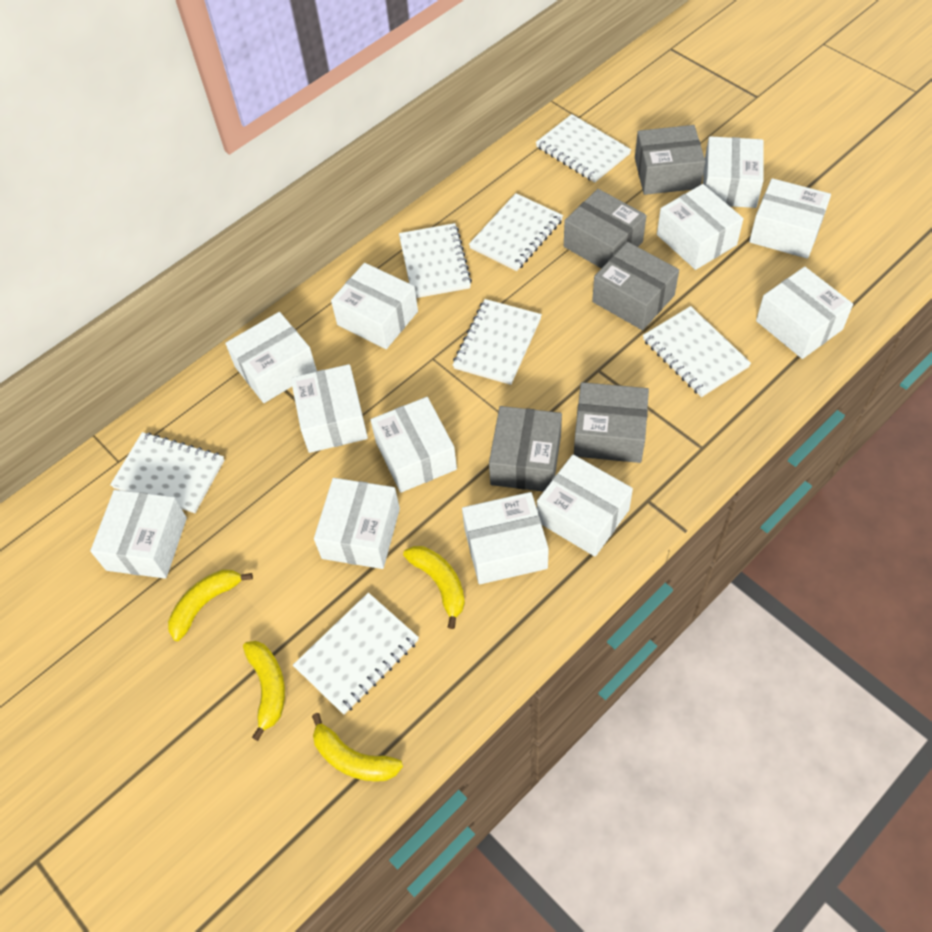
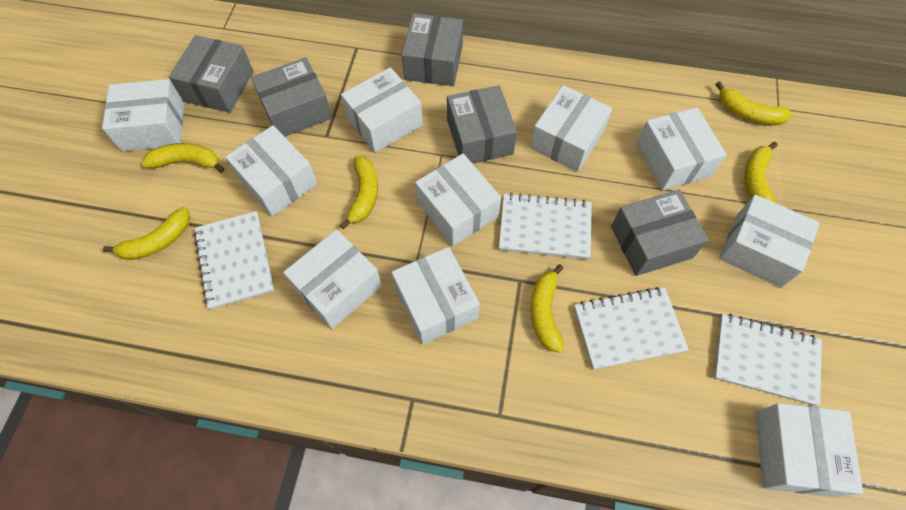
white box: [90,490,187,579] [225,312,317,403] [291,364,368,453] [314,478,400,569] [331,263,418,349] [371,397,457,493] [462,492,549,584] [537,455,633,557] [657,184,743,270] [703,136,764,208] [749,178,831,259] [756,267,853,359] = 12 -> [102,79,184,151] [225,125,318,216] [283,229,382,329] [341,67,423,153] [392,247,480,344] [415,154,501,246] [530,85,612,172] [636,107,727,191] [719,195,820,288] [756,403,863,497] = 10
white notebook: [110,432,224,513] [293,593,419,715] [399,223,472,298] [453,299,542,385] [469,193,563,271] [536,114,631,183] [643,306,751,397] = 7 -> [194,211,274,310] [499,192,592,259] [574,287,689,370] [714,314,822,406] = 4
yellow banana: [168,569,253,641] [243,641,285,741] [312,713,403,782] [403,546,465,629] = 4 -> [103,207,190,260] [142,143,224,173] [340,156,378,229] [530,264,564,352] [716,81,793,125] [744,142,778,203] = 6

